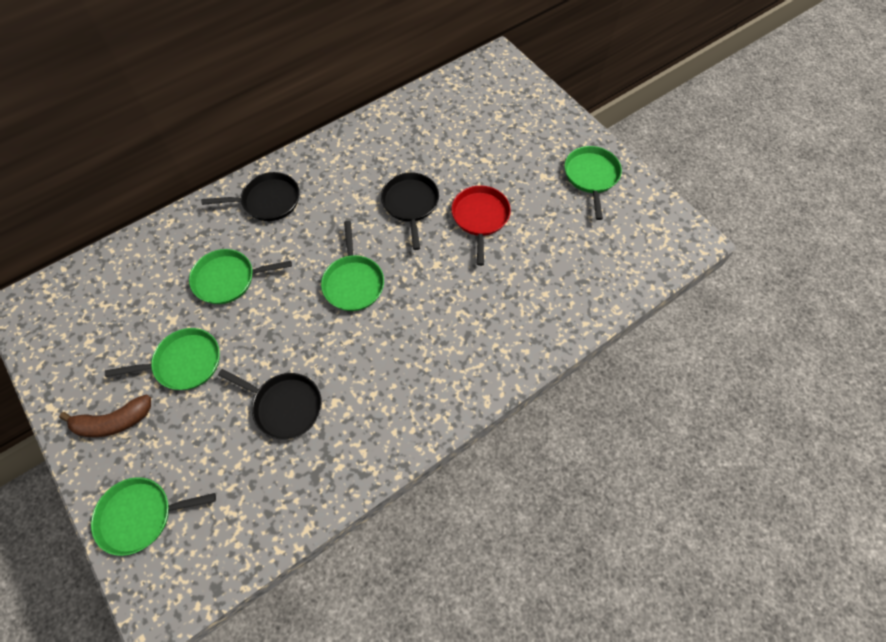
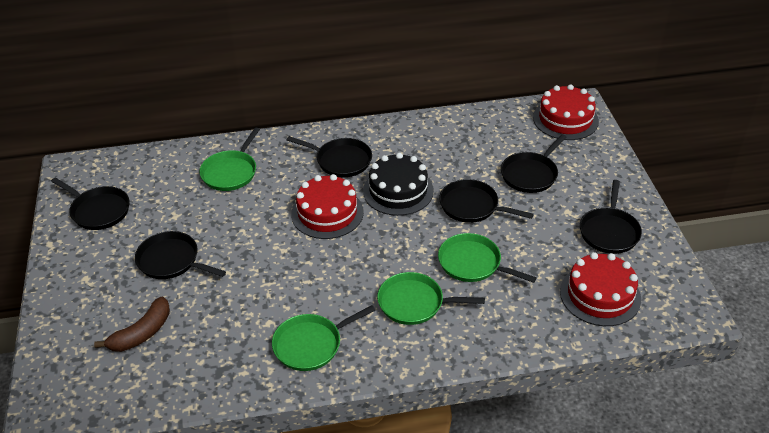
black cake: none = 0 -> [363,153,434,216] = 1
black pan: [201,172,300,221] [218,369,322,439] [381,172,439,250] = 3 -> [51,177,130,230] [135,231,226,279] [287,136,372,177] [439,179,534,223] [501,134,566,193] [580,180,642,254] = 6
green pan: [91,477,216,556] [105,328,220,390] [189,249,292,304] [321,221,384,311] [565,146,622,220] = 5 -> [199,127,260,191] [272,305,375,371] [377,272,485,325] [438,233,536,283] = 4
red cake: none = 0 -> [291,174,364,239] [533,84,599,140] [560,252,641,326] = 3
red pan: [451,186,511,266] = 1 -> none = 0

